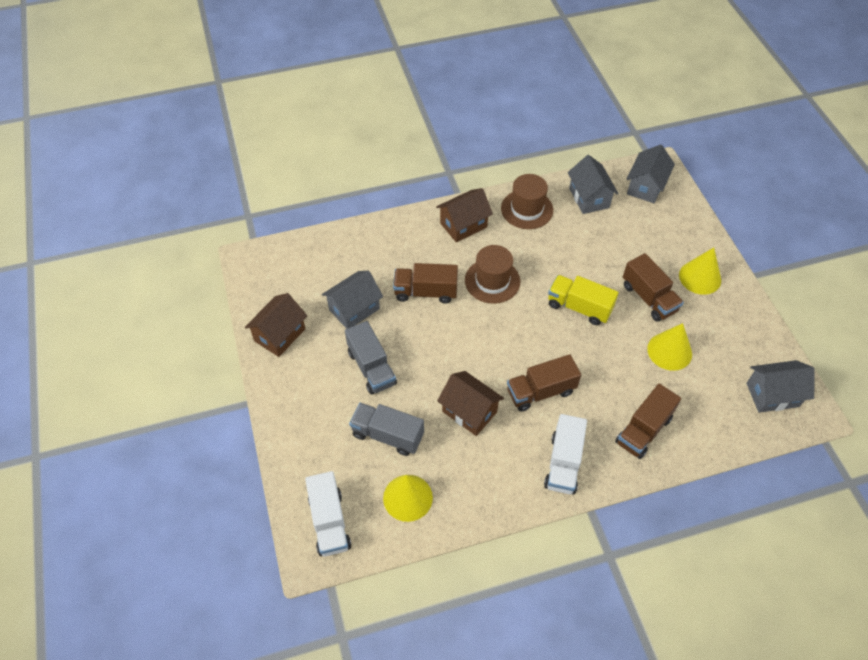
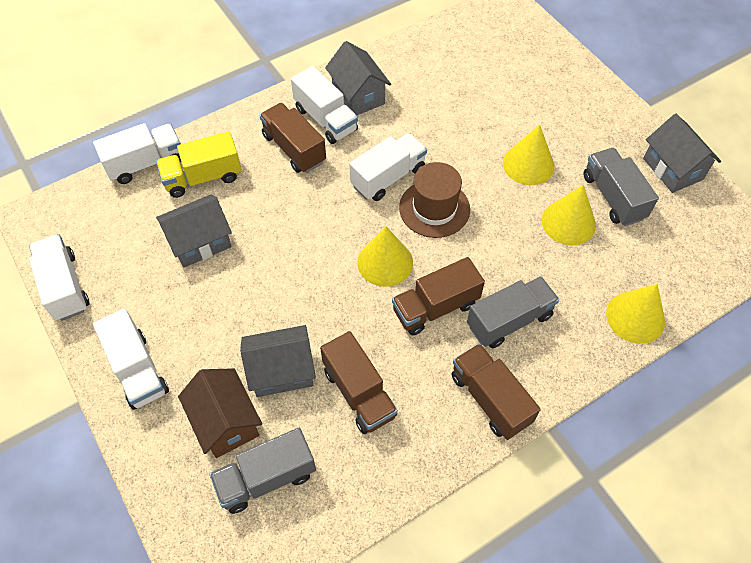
brown hat: [465,245,520,304] [501,174,553,229] = 2 -> [399,162,470,238] = 1
brown house: [244,293,307,357] [436,188,493,242] [437,371,504,436] = 3 -> [178,368,262,458] = 1
grey truck: [345,321,397,395] [349,403,424,456] = 2 -> [210,428,316,514] [467,276,559,348] [583,148,659,226] = 3
white truck: [305,471,351,556] [544,414,587,495] = 2 -> [29,234,89,321] [93,123,181,184] [93,308,169,410] [291,66,358,144] [349,133,427,201] = 5
yellow cone: [383,475,433,522] [647,323,692,371] [679,247,721,295] = 3 -> [358,227,413,287] [503,124,554,185] [541,185,596,245] [606,284,665,344] = 4

